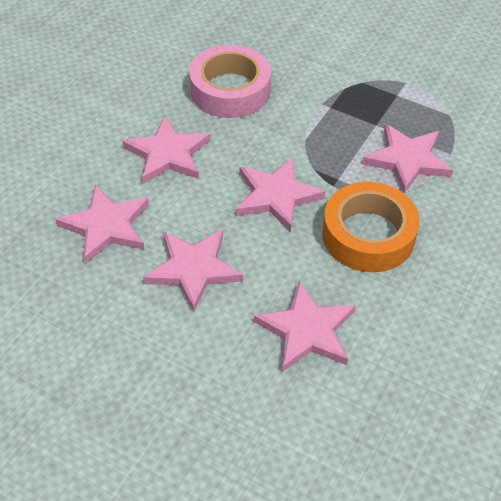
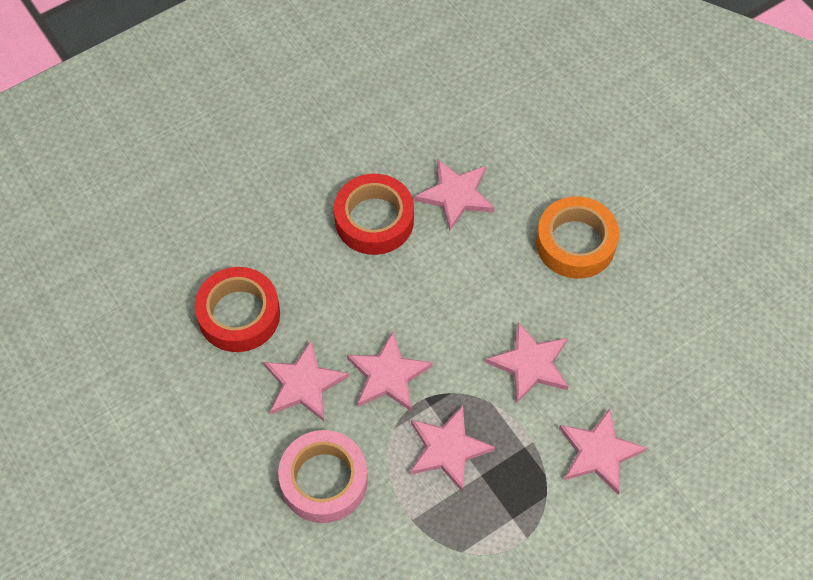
red tape: none = 0 -> [195,267,280,352] [334,174,414,255] = 2

